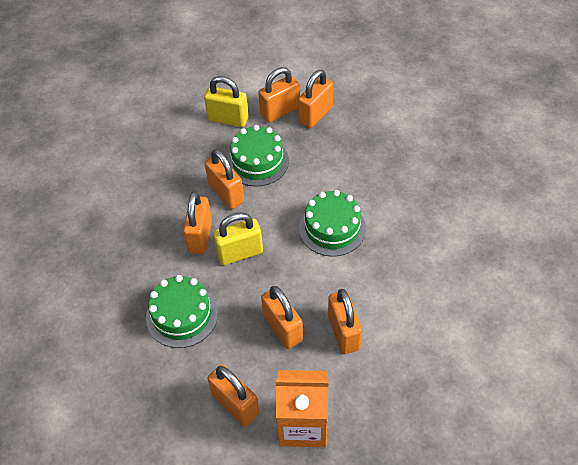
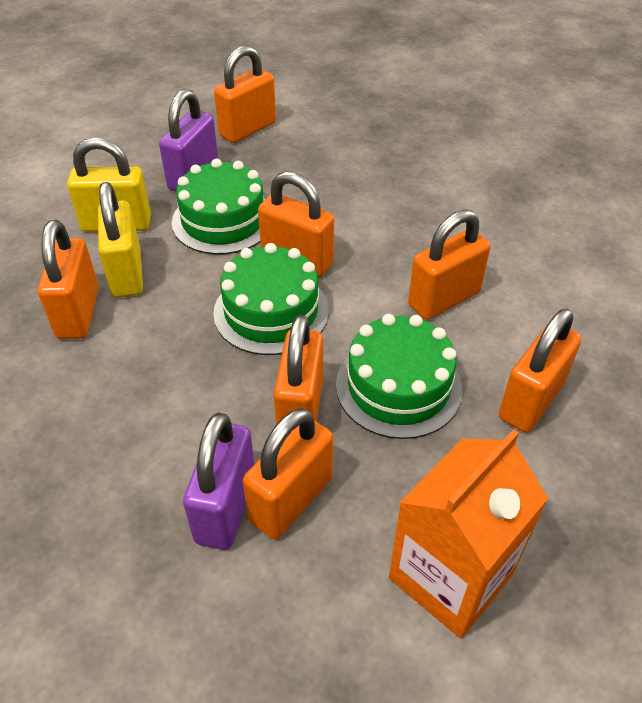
purple padlock: none = 0 -> [159,89,218,191] [183,413,254,550] = 2

